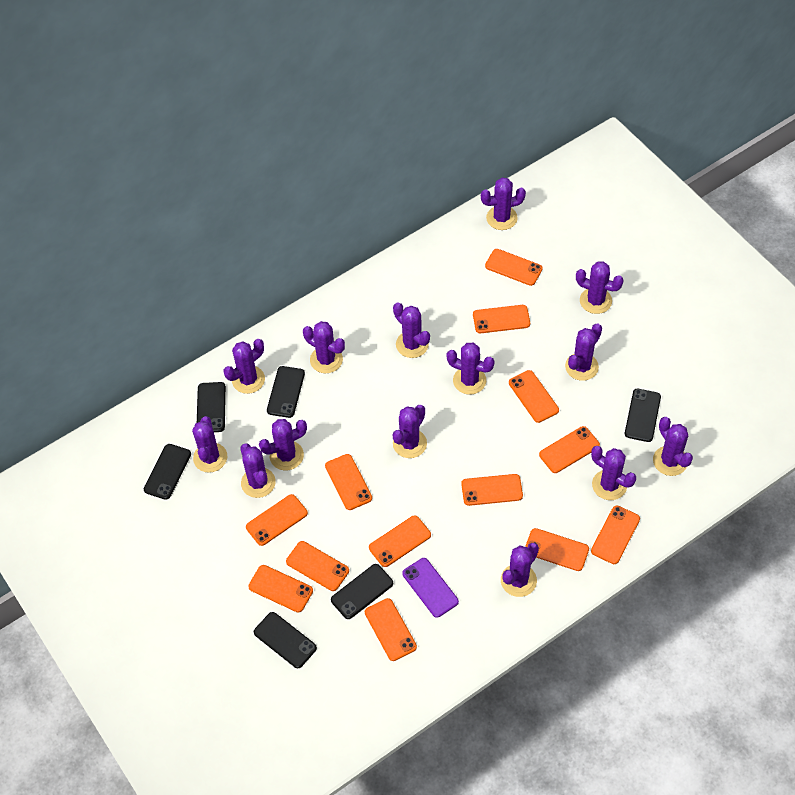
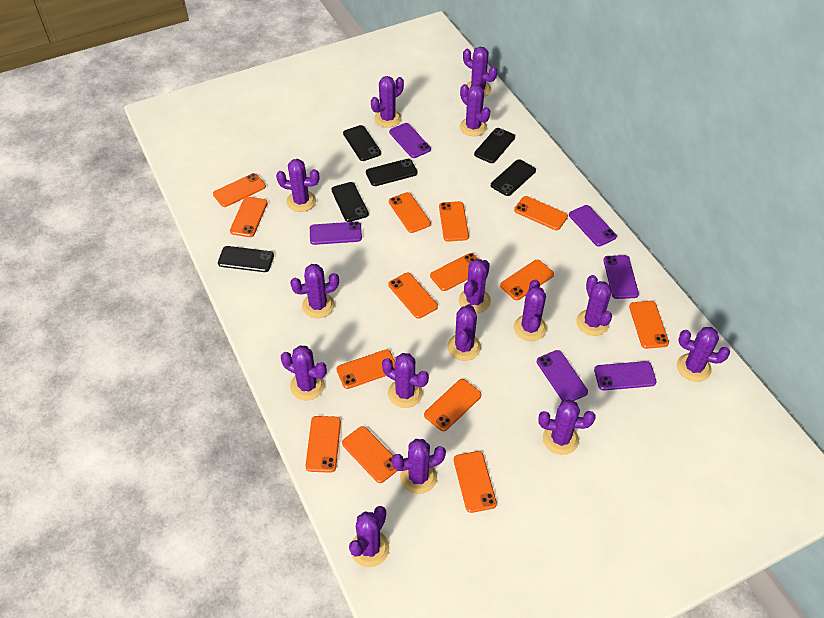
orange phone: [246,494,308,546] [248,565,313,612] [286,541,349,591] [325,454,372,510] [365,598,417,661] [369,515,431,567] [461,474,523,506] [473,305,530,333] [485,249,543,286] [509,370,559,423] [525,528,589,571] [539,426,600,473] [591,506,640,564] = 13 -> [213,173,266,207] [230,197,268,237] [305,416,341,473] [336,349,395,389] [342,426,398,483] [388,273,438,319] [389,192,431,233] [424,379,482,431] [430,253,478,291] [439,201,469,242] [454,451,497,513] [500,260,554,300] [514,196,568,230] [629,301,669,349] = 14
purple cactus: [192,416,228,473] [224,339,265,394] [240,443,276,498] [259,419,307,470] [303,321,345,373] [393,302,430,358] [393,405,427,458] [446,343,495,395] [481,178,526,230] [501,543,539,597] [565,323,602,381] [576,261,624,314] [591,446,636,500] [653,417,693,476] = 14 -> [276,159,319,212] [281,345,327,401] [290,264,339,318] [349,506,389,567] [371,76,404,128] [382,353,429,408] [391,439,446,494] [447,304,481,361] [459,259,491,314] [460,84,490,136] [463,47,497,97] [514,279,547,341] [538,399,595,455] [576,275,612,336] [677,327,730,382] = 15
purple phone: [402,558,459,618] = 1 -> [310,222,362,245] [389,123,431,158] [537,350,588,401] [569,205,617,246] [594,361,657,391] [603,255,639,299] = 6

